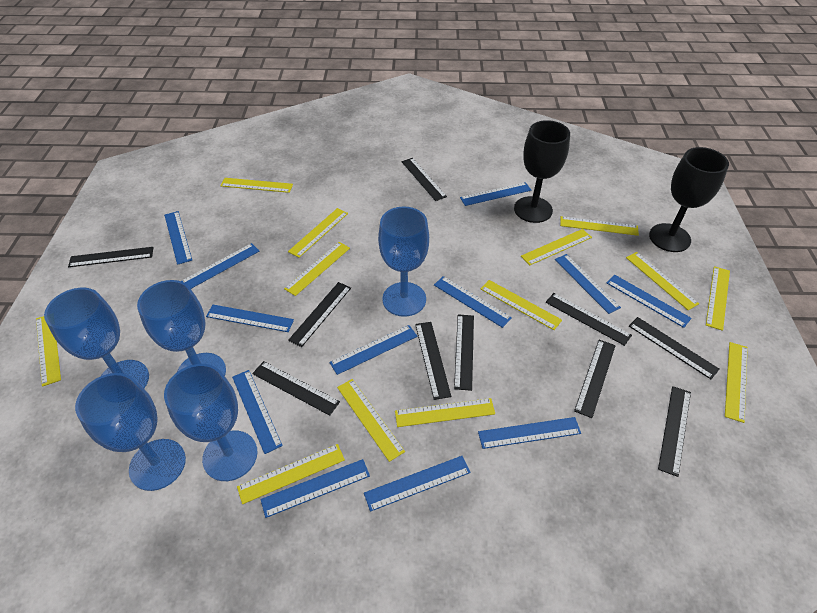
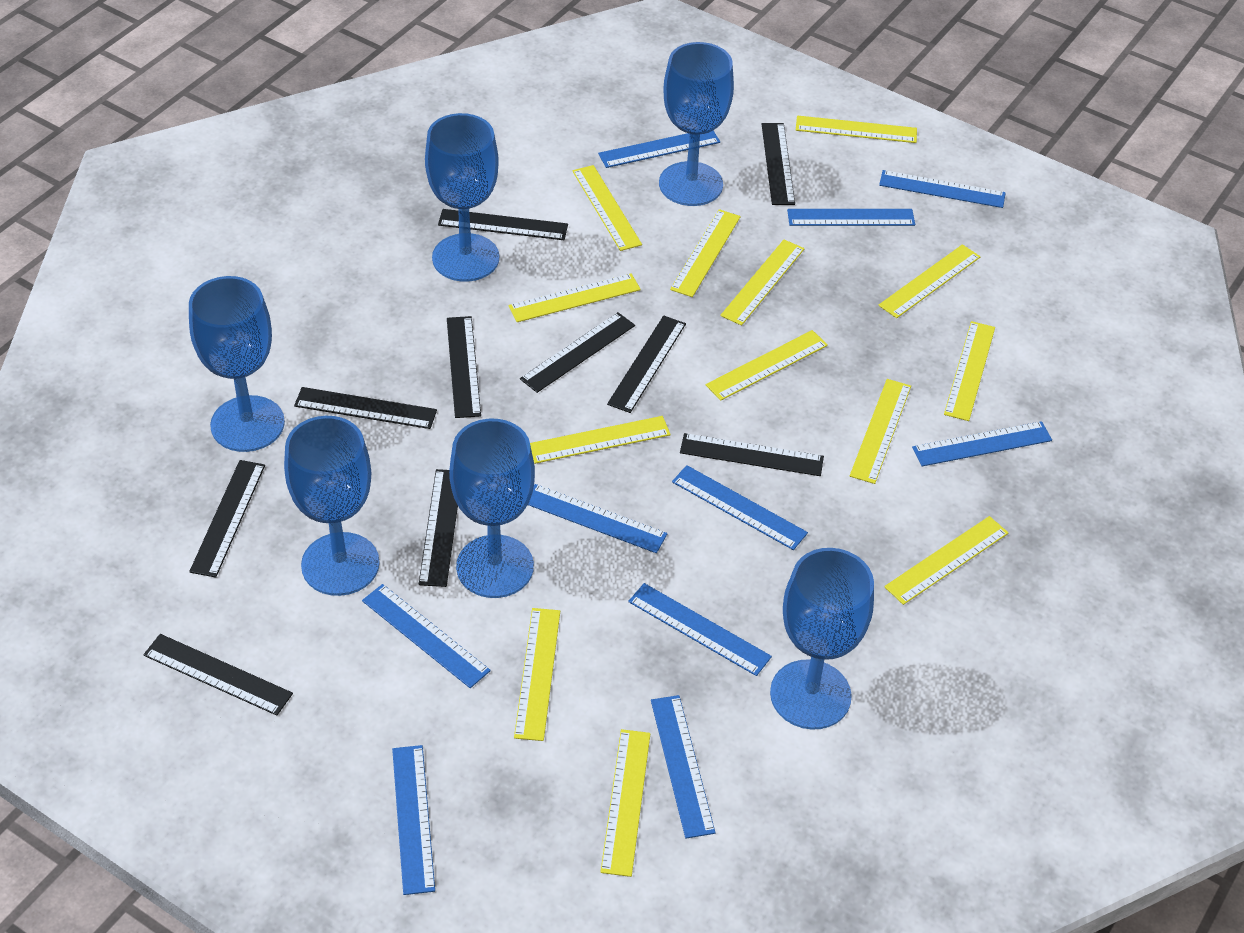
black goblet: [514,120,570,223] [649,147,729,252] = 2 -> none = 0
blue goblet: [44,288,149,388] [75,373,186,491] [137,280,226,376] [164,364,257,481] [378,206,429,317] = 5 -> [189,276,285,452] [284,416,380,596] [425,113,499,282] [449,419,535,598] [659,42,734,206] [770,548,874,730] = 6
blue ruler: [164,211,192,265] [181,243,259,289] [206,305,294,332] [232,370,283,454] [260,459,370,518] [329,325,417,375] [364,456,471,512] [434,276,512,328] [460,182,531,206] [478,417,581,449] [555,254,621,314] [607,274,692,328] = 12 -> [362,584,491,688] [392,745,435,895] [528,484,667,553] [598,130,720,168] [628,583,772,676] [651,695,716,838] [672,465,808,550] [787,209,915,226] [879,170,1006,208] [912,421,1052,466] = 10

